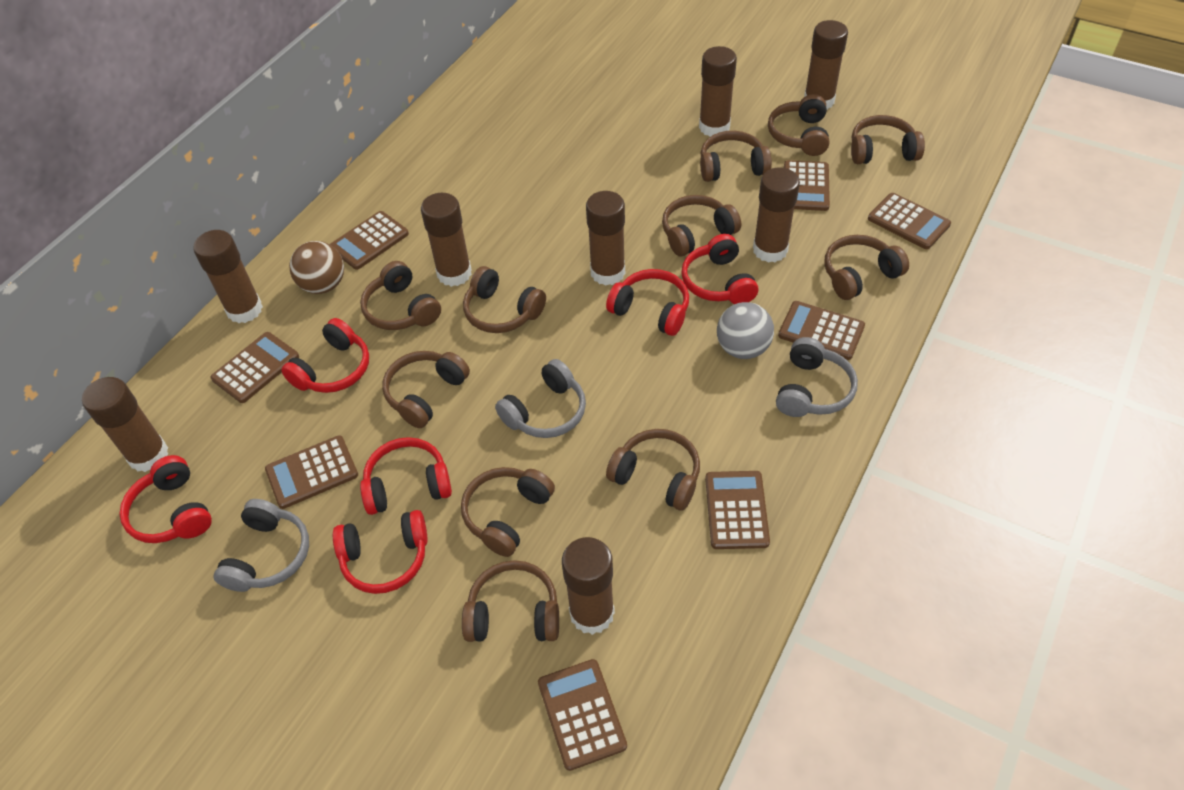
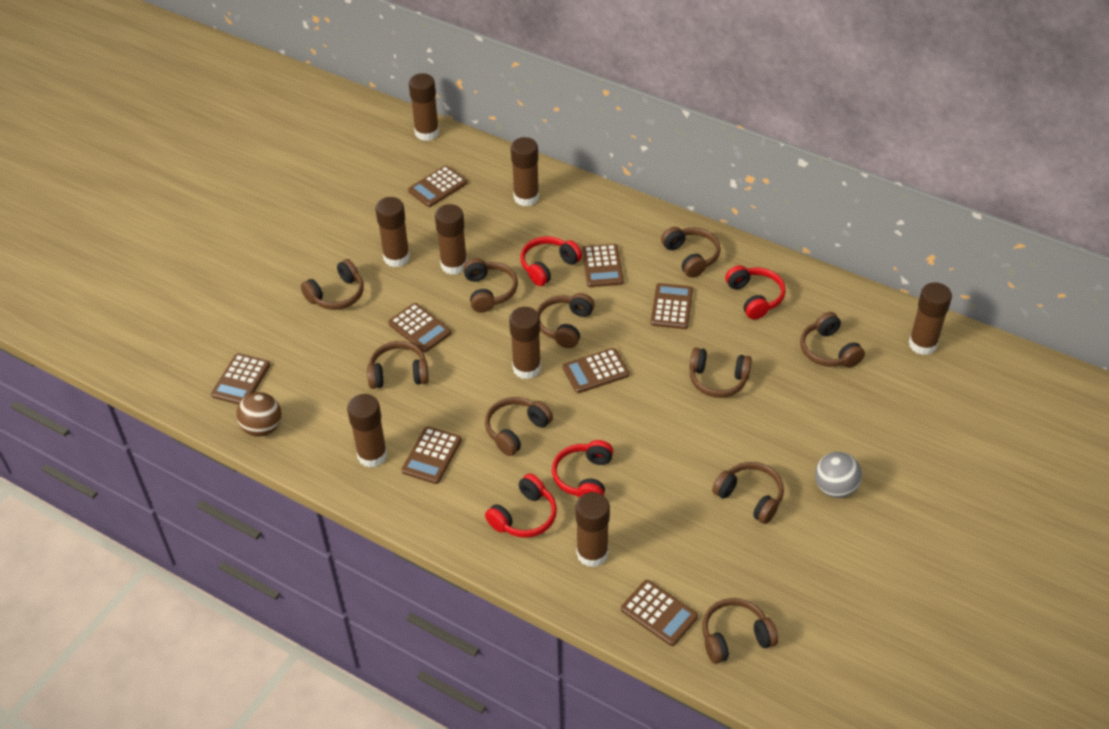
brown headphones: [360,261,441,330] [382,351,470,428] [461,467,555,557] [462,560,559,642] [463,266,546,333] [606,429,700,511] [662,195,741,256] [700,131,772,182] [768,94,829,156] [825,235,909,300] [851,115,925,164] = 11 -> [301,259,364,310] [367,341,429,389] [463,258,518,313] [485,397,553,456] [537,293,595,348] [661,227,721,278] [690,348,752,398] [702,598,778,664] [712,462,784,524] [800,312,865,367] = 10
grey headphones: [214,499,309,592] [495,359,586,438] [776,337,858,417] = 3 -> none = 0
red headphones: [119,455,212,543] [281,318,369,393] [333,510,428,594] [360,437,452,515] [606,269,689,336] [681,234,758,304] = 6 -> [485,474,557,538] [520,236,582,286] [552,440,613,498] [725,265,786,319] = 4

